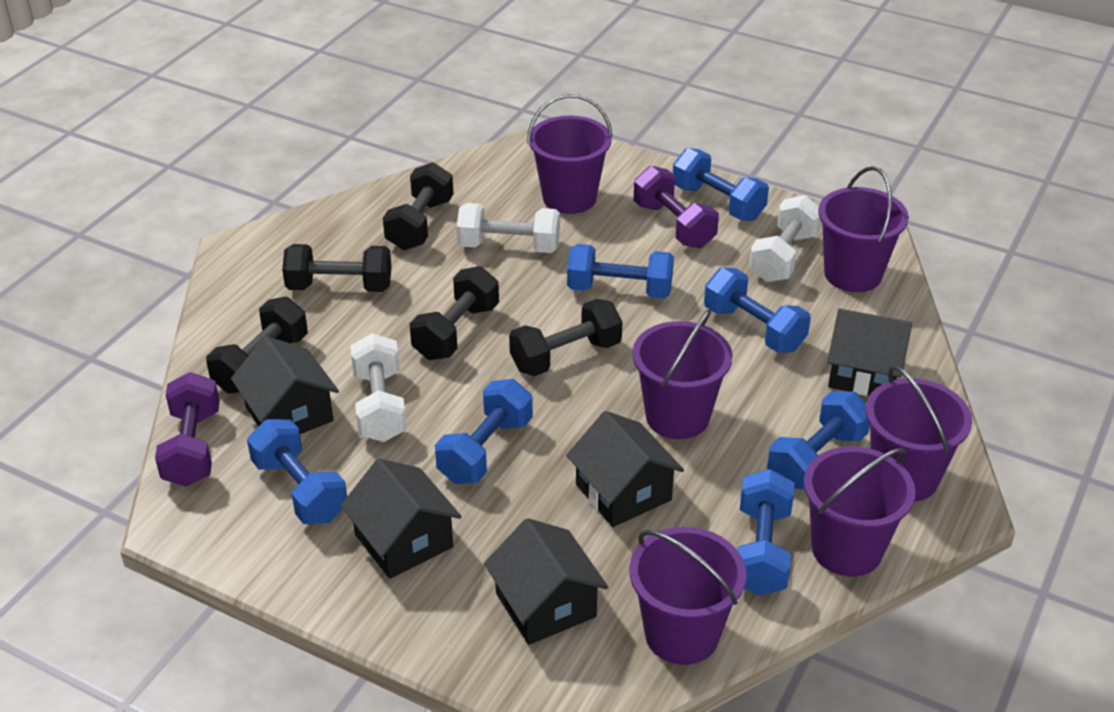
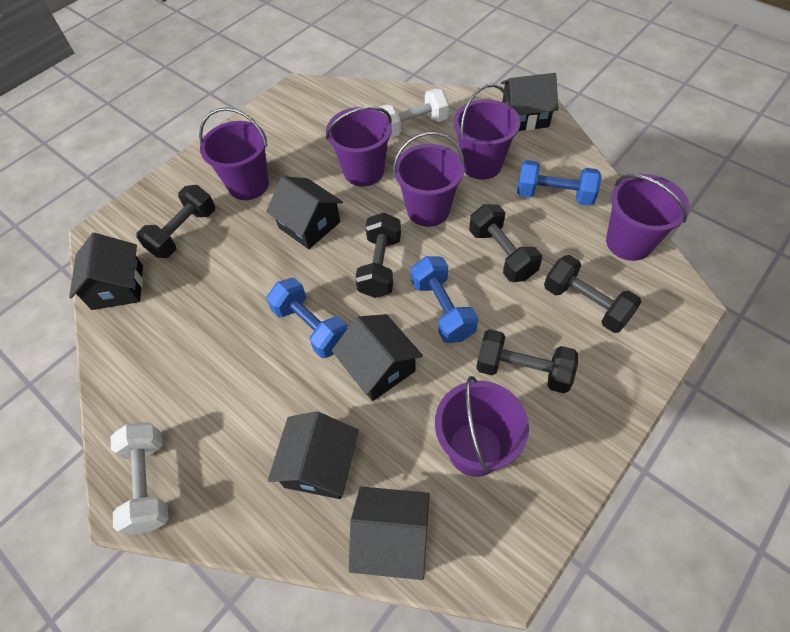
black house: [231,336,339,434] [341,458,462,579] [484,518,608,645] [566,411,684,527] [827,309,912,396] = 5 -> [69,233,143,310] [266,176,343,249] [268,411,359,499] [332,314,423,401] [349,487,430,580] [501,73,559,131] = 6
blue dumbbell: [247,419,347,524] [435,379,533,484] [567,244,674,299] [673,148,769,221] [704,267,811,353] [737,469,795,596] [767,391,870,490] = 7 -> [267,278,348,358] [411,256,479,343] [517,160,602,206] = 3
purple dumbbell: [155,372,220,487] [633,166,719,248] = 2 -> none = 0
white dumbbell: [350,333,407,442] [457,203,560,253] [749,195,822,282] = 3 -> [111,422,169,536] [379,89,450,138] = 2

